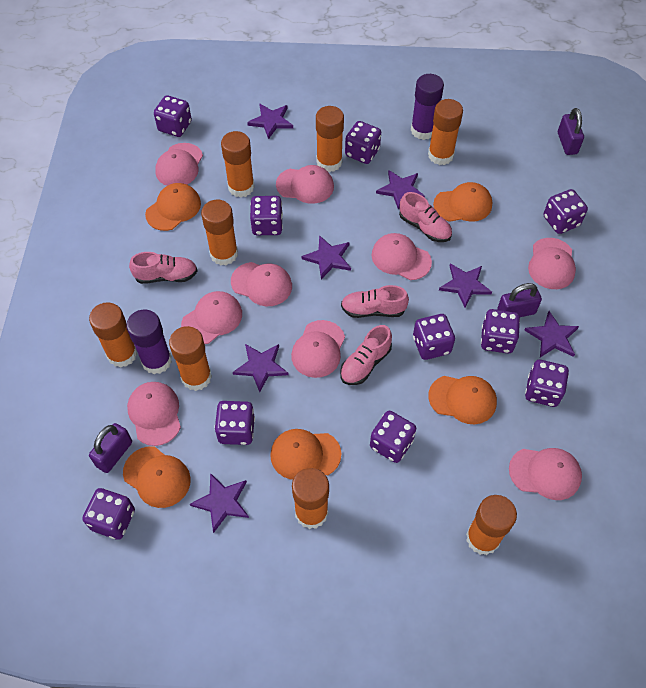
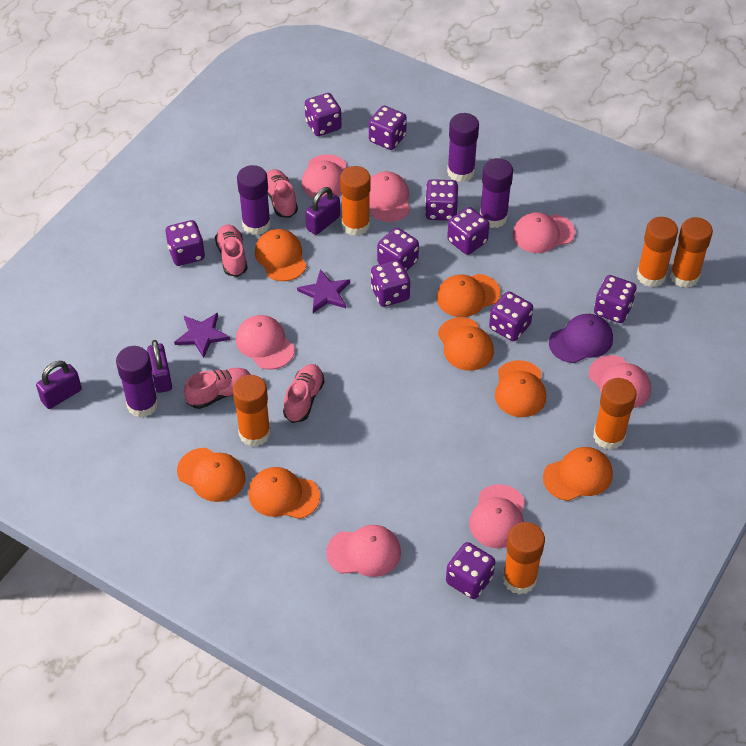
orange cap: [123,447,191,508] [145,183,201,231] [270,429,341,480] [428,376,497,424] [433,182,492,222] = 5 -> [177,448,245,502] [248,467,320,519] [255,229,307,281] [437,274,501,317] [438,317,494,371] [495,360,546,417] [543,447,613,501] = 7
orange glue stick: [89,302,137,368] [169,326,212,391] [201,200,238,265] [221,131,255,198] [292,468,329,529] [316,106,344,172] [428,99,463,165] [466,495,517,555] = 8 -> [233,375,271,447] [340,166,371,236] [503,522,545,595] [593,378,637,450] [637,217,678,287] [670,217,713,288] = 6
pink cap: [127,382,181,446] [155,143,203,186] [181,291,242,344] [231,262,292,306] [276,165,334,204] [291,320,345,378] [372,233,432,280] [509,448,582,500] [528,238,576,289] = 9 -> [236,315,295,370] [301,154,347,199] [326,525,401,577] [369,171,410,222] [469,484,525,548] [513,212,575,253] [589,355,651,408] = 7
purple cap: none = 0 -> [549,314,613,363] = 1
purple glue stick: [126,309,172,374] [411,74,444,140] = 2 -> [116,346,158,418] [237,165,271,235] [447,113,479,182] [480,158,513,228] = 4
purple star: [190,473,249,533] [233,344,289,392] [247,104,293,139] [302,235,351,279] [376,170,425,210] [439,263,492,308] [524,311,579,357] = 7 -> [174,313,230,358] [297,269,350,313] = 2

